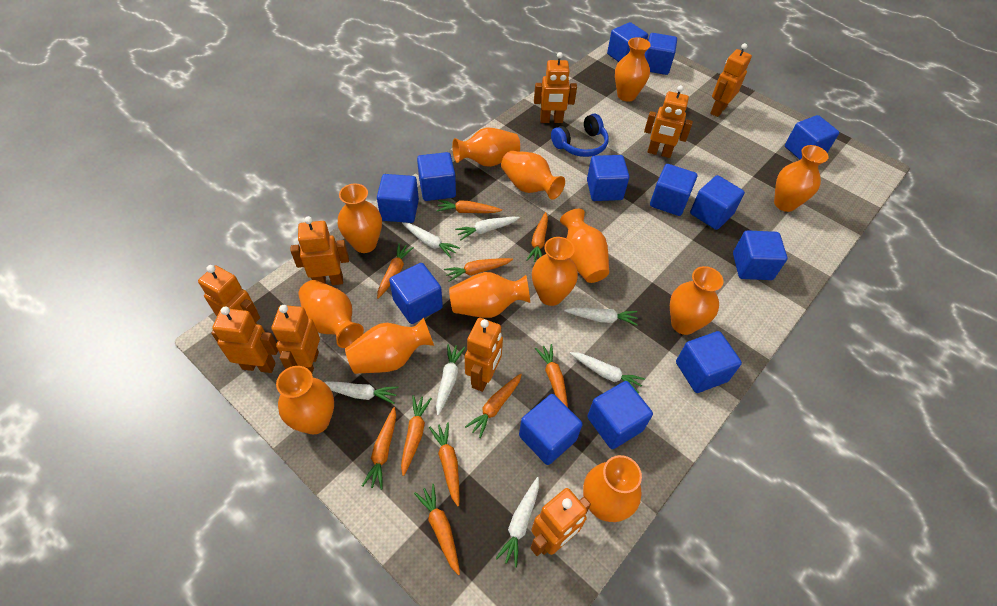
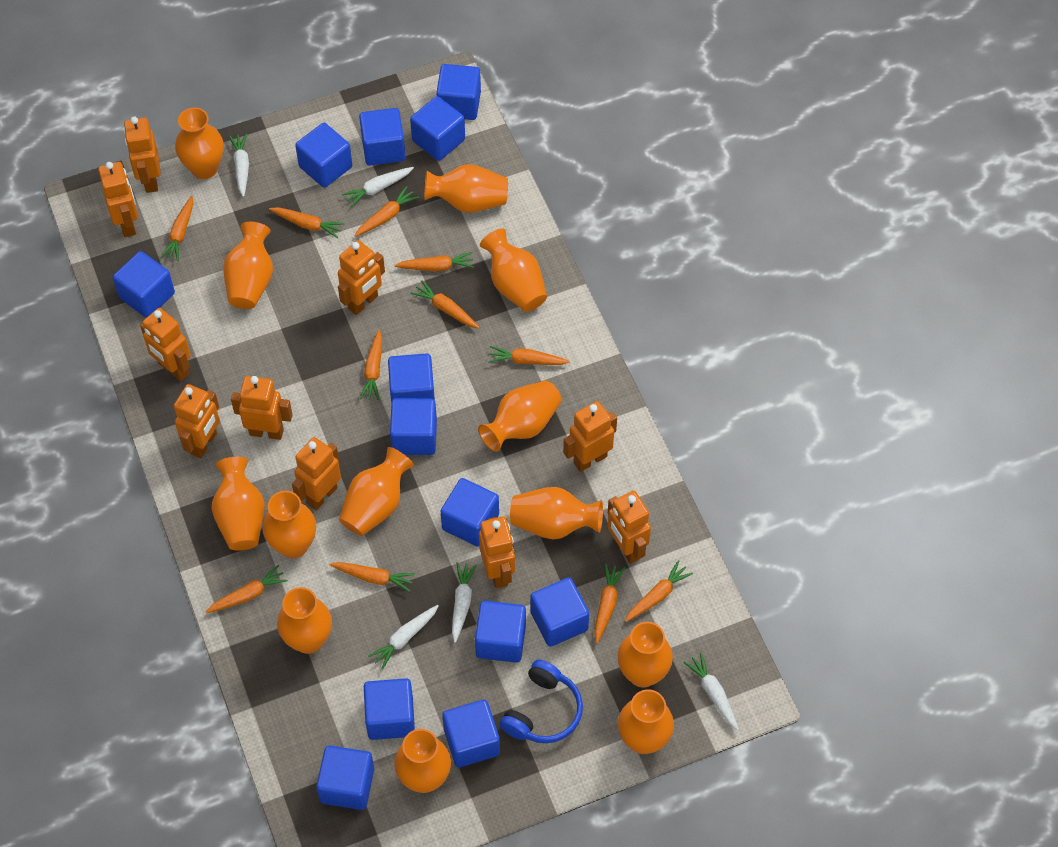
orange carrot: [362,407,396,490] [377,243,414,299] [401,395,432,476] [414,484,460,575] [429,422,460,506] [437,200,502,213] [444,258,513,282] [465,373,522,438] [527,212,548,262] [535,344,568,407] = 10 -> [160,196,193,261] [206,565,288,613] [269,207,344,238] [330,562,415,592] [354,186,419,237] [359,330,382,400] [395,252,474,271] [411,281,479,328] [488,346,570,365] [594,563,625,643] [625,560,693,622] = 11
orange robot: [198,265,260,324] [212,307,278,373] [272,305,320,373] [290,216,349,285] [465,318,503,392] [531,488,591,556] [534,52,577,123] [644,85,693,158] [710,43,752,117] = 9 -> [98,162,138,237] [124,117,161,193] [140,308,191,381] [174,384,220,458] [231,376,293,440] [292,437,341,510] [338,240,385,315] [479,517,515,588] [563,401,617,472] [608,491,651,564] = 10
white carrot: [324,381,398,404] [402,222,460,258] [436,344,465,416] [455,217,520,240] [495,477,539,568] [564,308,638,325] [570,352,645,394] = 7 -> [229,133,249,197] [342,167,414,207] [368,605,438,670] [452,562,477,643] [683,653,739,731] = 5

